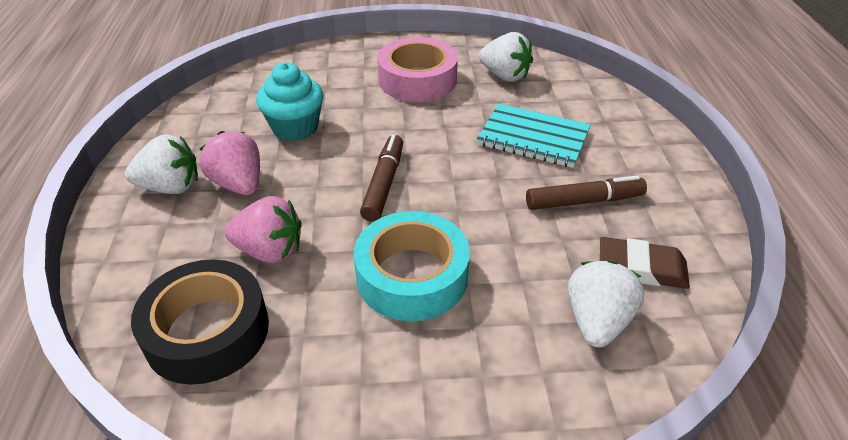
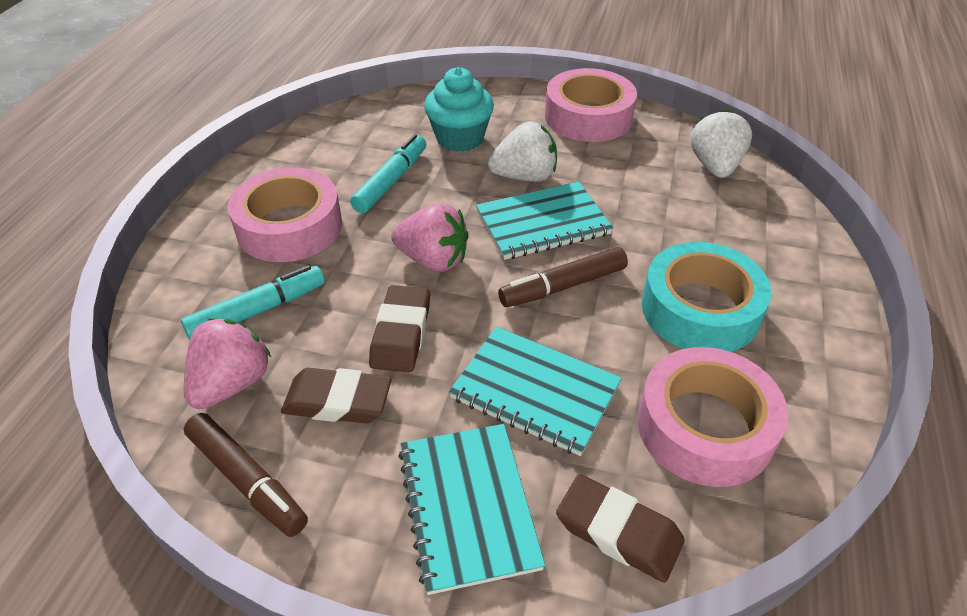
black tape: [131,260,269,385] = 1 -> none = 0
brown eraser: [600,237,690,289] = 1 -> [281,368,392,423] [369,285,430,372] [556,474,685,583] = 3
pink tape: [377,37,458,102] = 1 -> [228,167,342,262] [545,68,637,142] [637,347,788,487] = 3
turquoise marker: none = 0 -> [181,265,325,340] [350,134,426,213] = 2
turquoise notebook: [477,103,591,168] = 1 -> [398,424,545,595] [449,327,622,456] [476,182,613,260] = 3
white strawberry: [125,134,198,194] [479,32,533,82] [568,260,645,347] = 3 -> [488,122,557,182] [691,109,752,178] = 2

